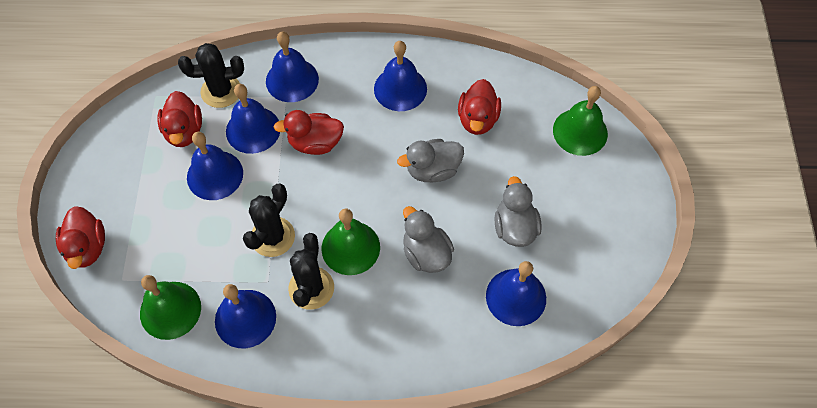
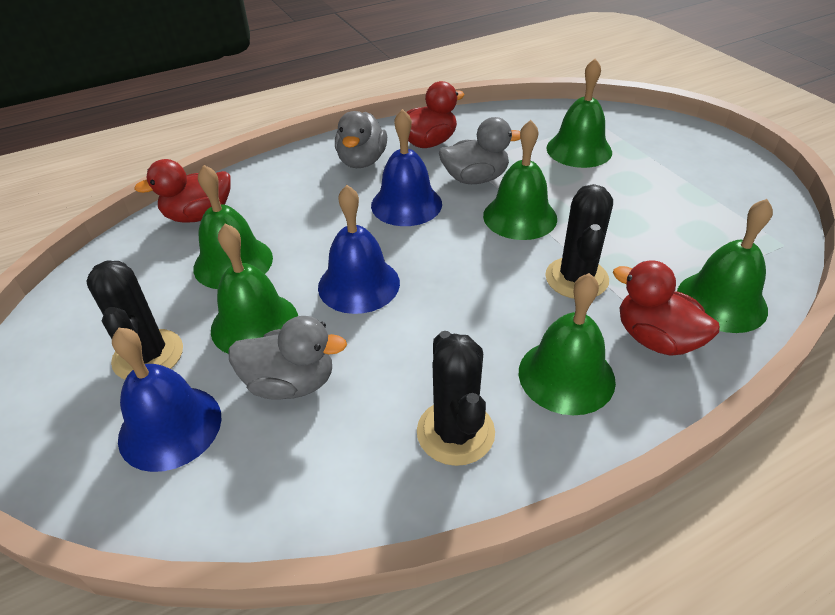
blue bell: [187,132,243,200] [215,284,276,348] [226,84,280,154] [266,32,319,102] [374,41,427,111] [486,261,546,326] = 6 -> [112,328,222,472] [318,185,400,314] [371,109,442,226] = 3
green bell: [140,275,201,340] [322,209,380,275] [553,86,608,156] = 3 -> [193,165,273,289] [211,224,298,354] [483,120,557,240] [519,273,616,415] [546,58,612,168] [677,199,773,333] = 6
red duck: [56,206,105,269] [157,91,202,147] [274,110,344,155] [458,79,501,135] = 4 -> [134,159,231,223] [406,81,465,148] [613,260,720,356] = 3

